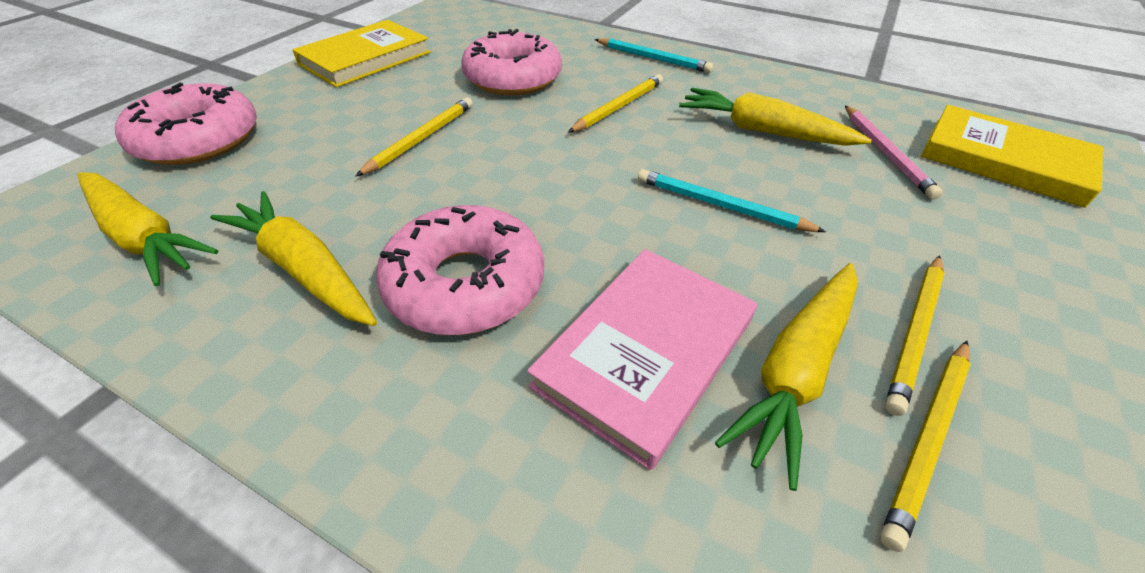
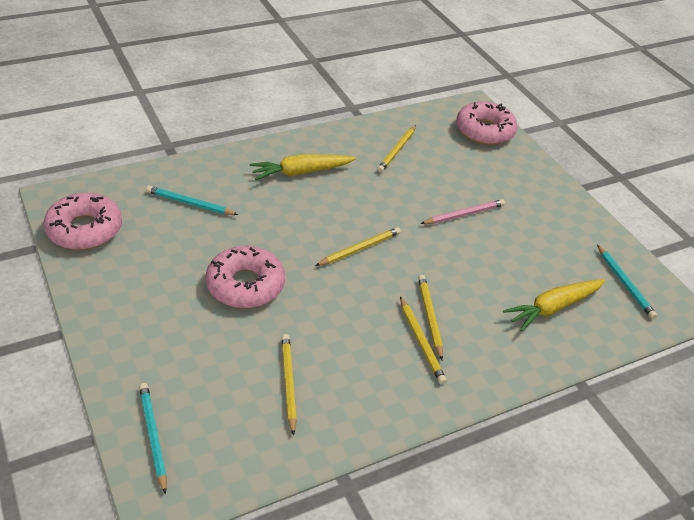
pink book: [527,249,757,470] = 1 -> none = 0
turquoise pencil: [595,39,713,73] [638,169,826,232] = 2 -> [139,383,167,494] [146,186,238,215] [597,245,657,319] = 3
yellow book: [292,20,431,87] [921,105,1103,208] = 2 -> none = 0
yellow carrot: [78,172,218,286] [210,191,377,326] [679,88,872,146] [715,263,858,491] = 4 -> [250,155,356,180] [503,279,605,331] = 2
yellow pencil: [355,97,473,177] [568,74,663,133] [880,341,971,552] [885,255,945,416] = 4 -> [281,334,297,436] [315,227,401,266] [377,125,416,172] [400,297,447,384] [418,275,443,360] = 5

